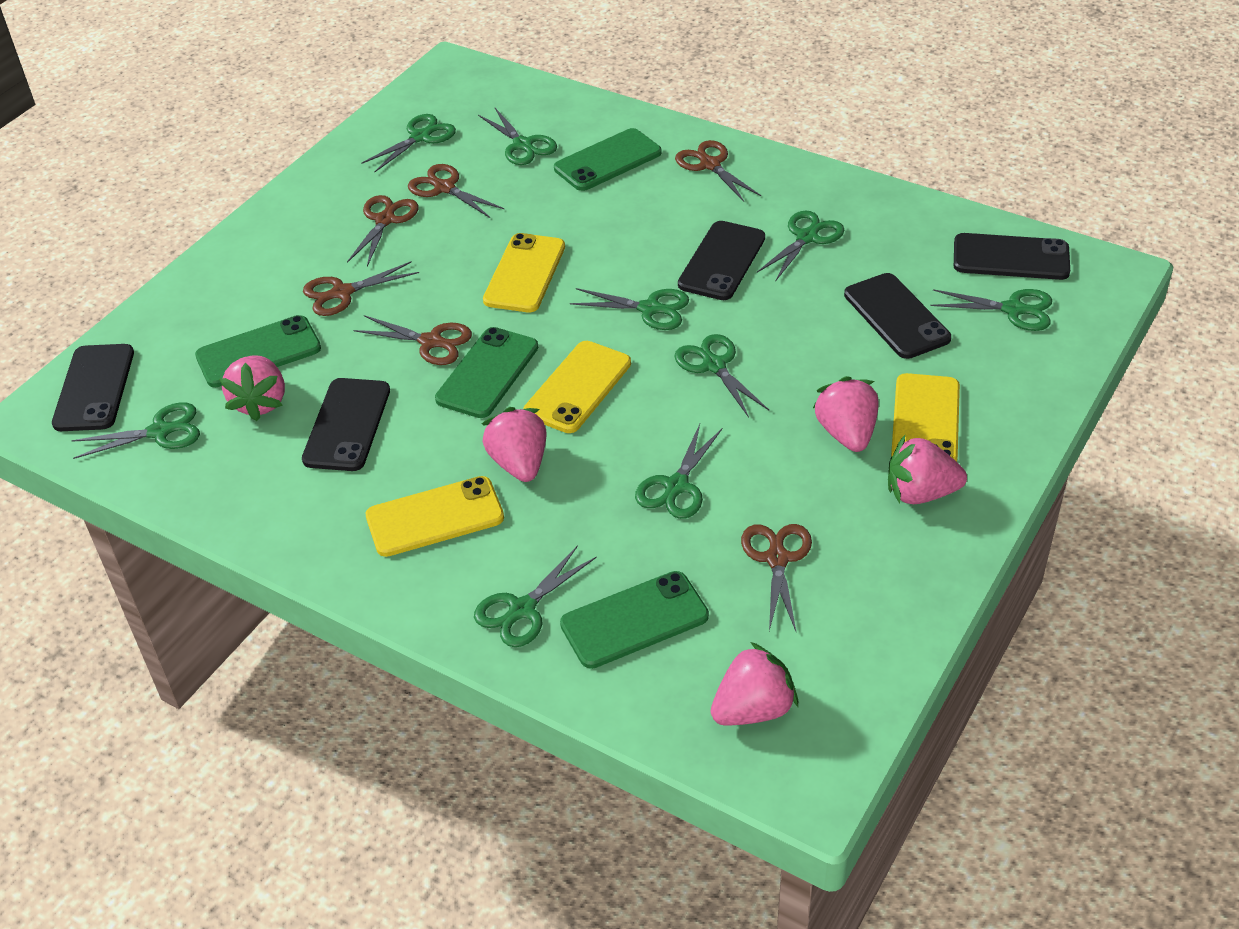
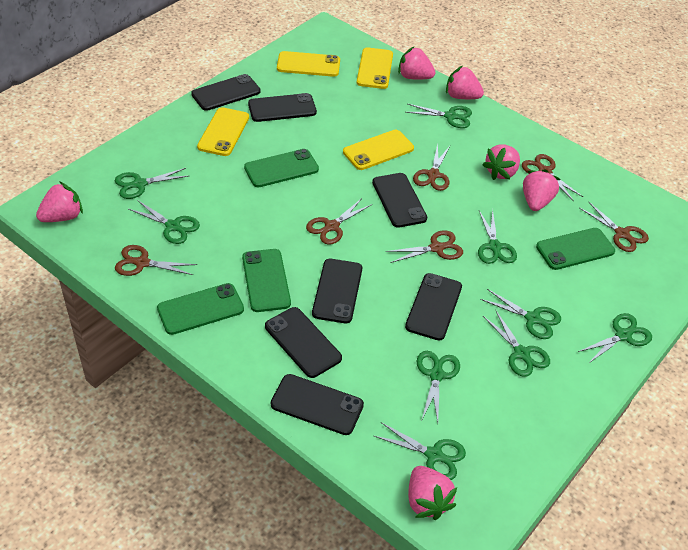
black phone: [52,344,134,431] [302,378,390,471] [678,221,765,300] [844,273,951,359] [954,233,1070,280] = 5 -> [191,74,261,111] [248,93,317,122] [265,307,342,378] [271,374,364,435] [312,259,362,323] [372,173,427,228] [405,273,462,340] = 7
pink strawberry: [219,355,285,421] [482,407,547,482] [710,642,798,725] [813,376,878,452] [888,435,967,504] = 5 -> [36,181,83,222] [398,47,436,80] [408,466,457,520] [446,66,484,99] [482,145,520,180] [523,169,561,211] = 6

